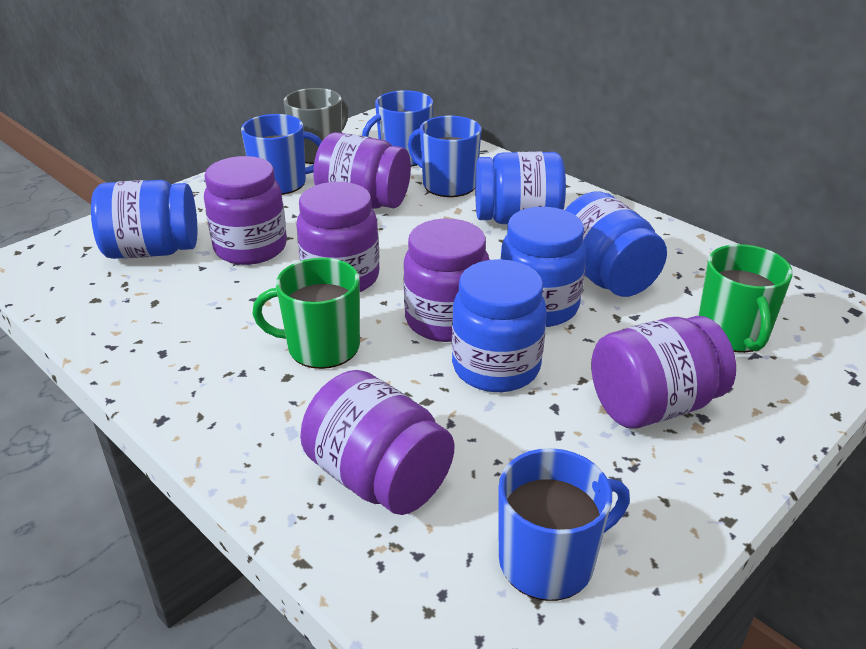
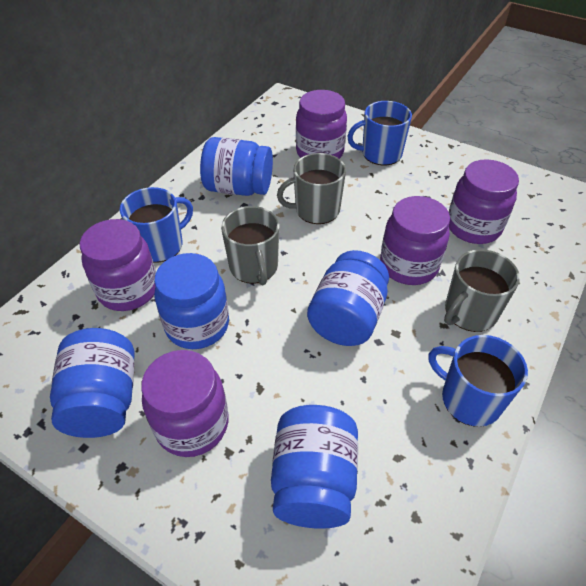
blue mug: [241,114,322,195] [362,90,433,167] [408,116,481,197] [498,448,630,601] = 4 -> [120,187,193,263] [347,101,412,165] [429,335,528,427] = 3
green mug: [253,258,360,369] [698,244,793,353] = 2 -> none = 0
grey mug: [284,88,348,164] = 1 -> [221,206,280,285] [277,153,346,224] [444,249,520,332] = 3
purple jar: [204,156,287,265] [296,182,379,292] [300,370,455,515] [313,132,411,209] [403,219,489,342] [591,316,736,429] = 6 -> [80,219,156,311] [141,350,228,457] [296,90,347,159] [380,196,450,285] [449,159,519,244] = 5

